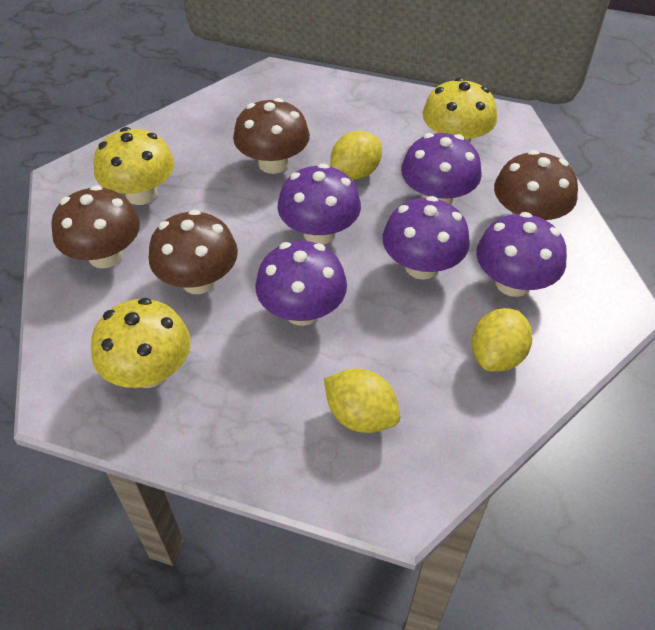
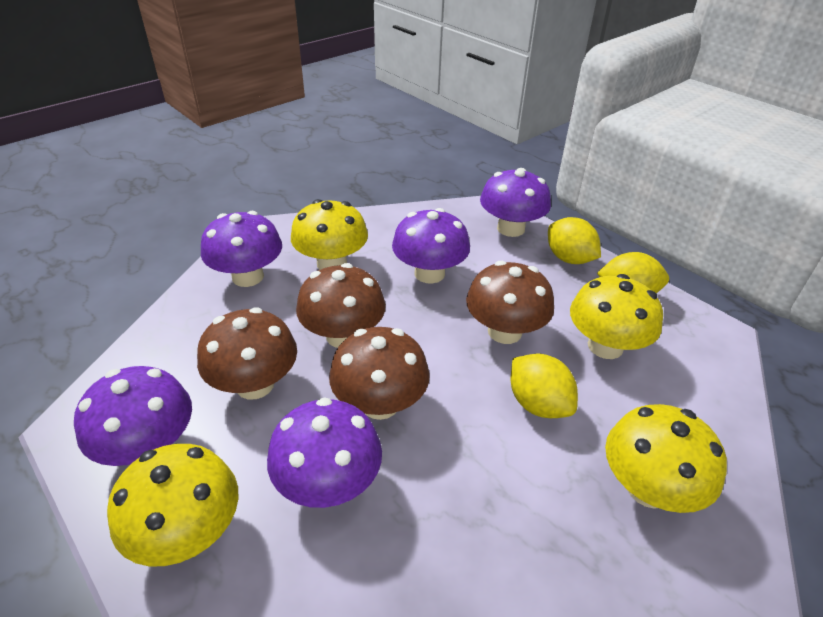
yellow mushroom: [91,298,191,388] [94,127,175,205] [423,78,497,143] = 3 -> [107,444,239,566] [291,199,368,270] [570,274,663,359] [605,404,727,513] = 4

